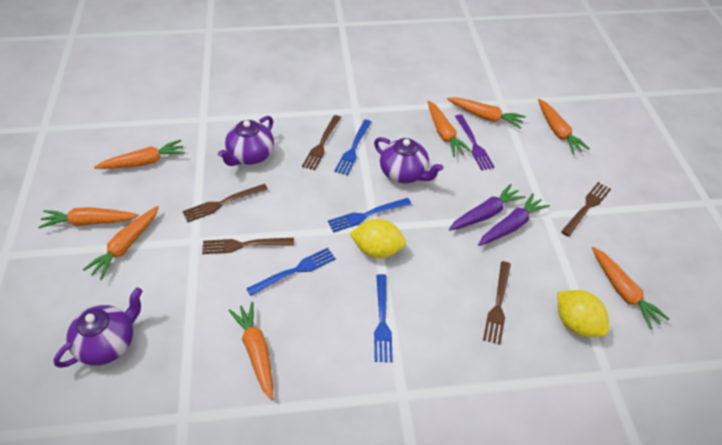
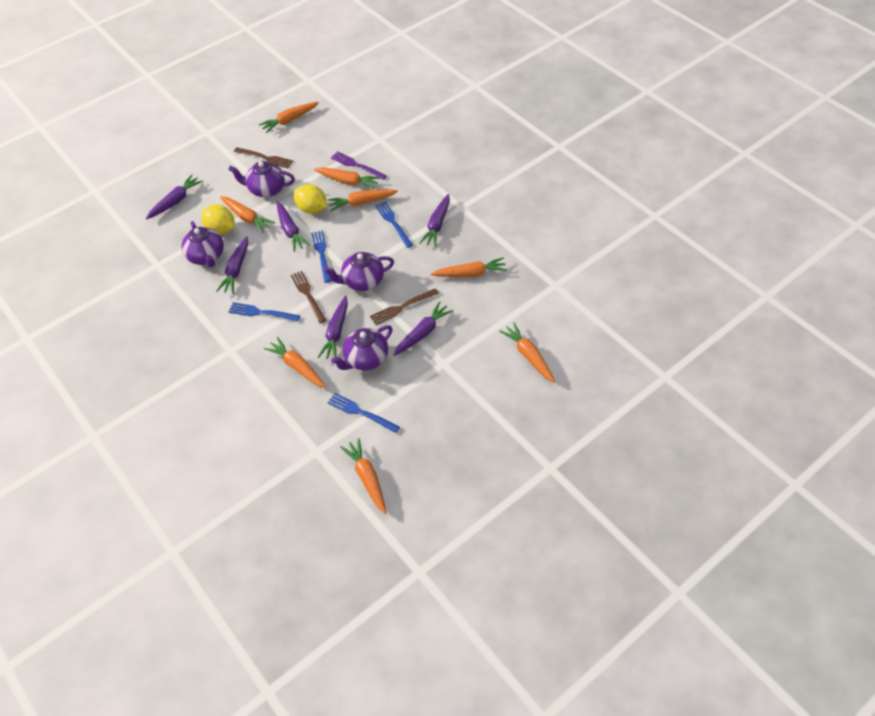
brown fork: [182,184,268,223] [202,238,294,254] [302,115,341,170] [483,261,511,345] [561,182,611,237] = 5 -> [234,147,294,169] [291,271,327,323] [370,288,439,325] = 3
purple carrot: [449,184,526,230] [478,193,550,246] = 2 -> [146,174,203,219] [216,236,248,294] [276,202,310,252] [318,296,348,359] [393,301,454,356] [419,194,450,247] = 6
purple teapot: [53,288,142,368] [218,116,274,166] [374,137,443,183] = 3 -> [181,221,224,267] [228,161,295,197] [324,252,394,291] [331,325,393,370] = 4

